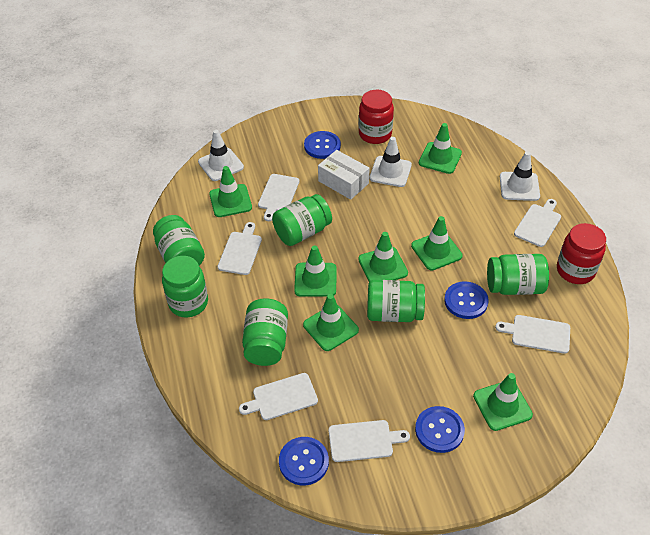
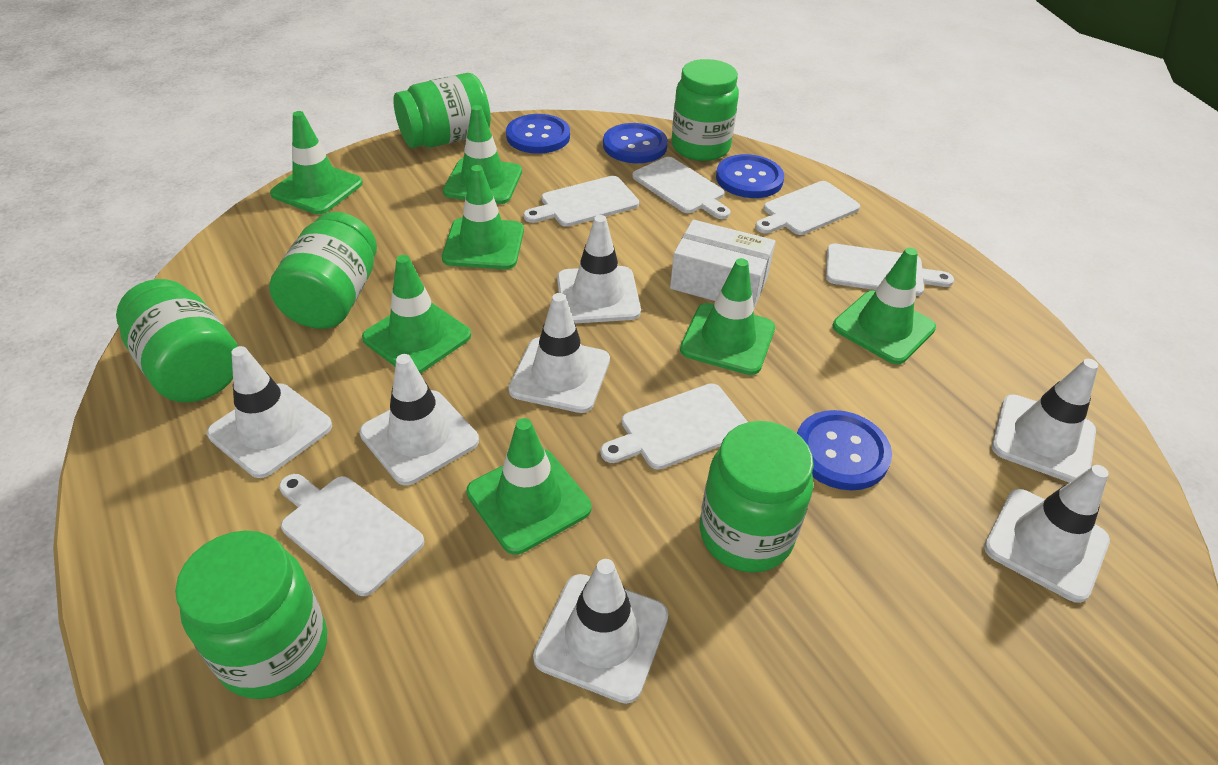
red jar: [359,90,394,144] [557,223,606,284] = 2 -> none = 0
white traffic cone: [198,130,244,181] [369,137,412,187] [500,151,540,201] = 3 -> [207,346,332,478] [359,354,479,485] [508,293,610,413] [533,559,668,704] [557,215,641,324] [984,465,1110,603] [992,359,1098,483] = 7

